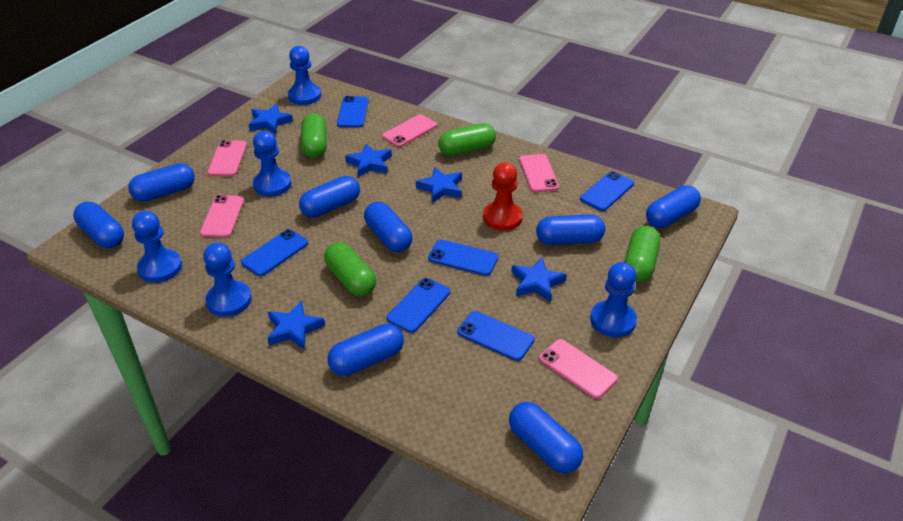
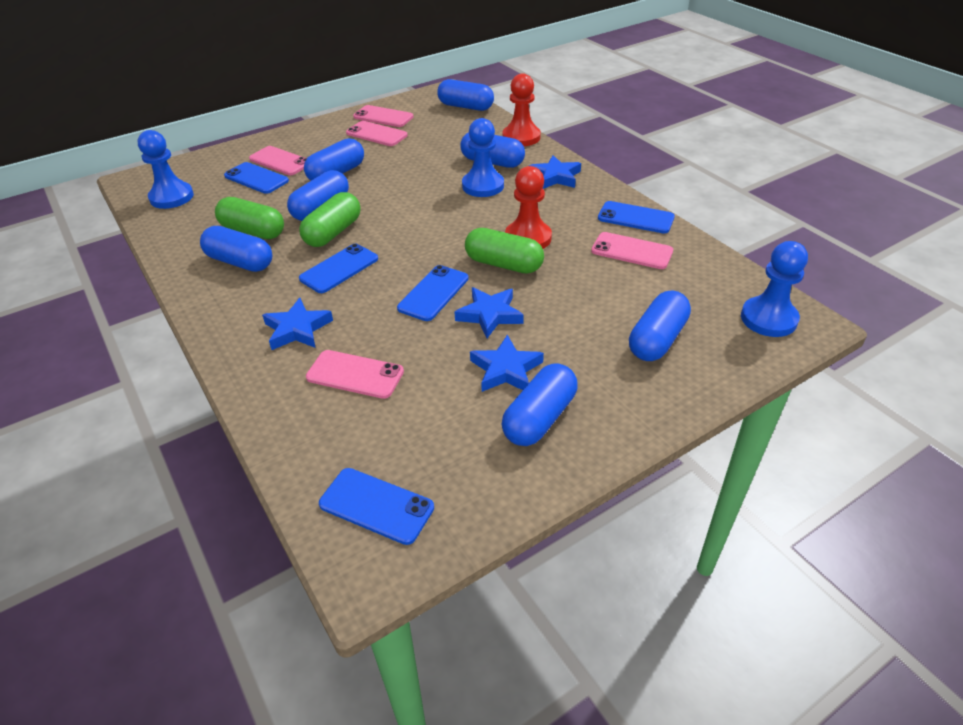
blue capsule: [73,202,124,248] [128,163,195,202] [299,176,360,218] [328,324,404,376] [364,202,412,252] [509,402,583,473] [536,214,605,245] [646,185,701,228] = 8 -> [200,226,272,272] [287,170,349,221] [304,138,364,181] [437,79,494,111] [460,132,525,168] [502,363,578,446] [629,290,691,361] = 7
blue pawn: [132,211,182,283] [203,243,252,317] [253,131,292,196] [288,46,321,105] [590,262,637,338] = 5 -> [138,130,194,209] [462,118,504,197] [741,241,808,337] = 3
blue phone: [241,229,308,276] [337,96,369,127] [386,278,450,333] [428,239,498,276] [457,311,535,361] [580,171,634,211] = 6 -> [224,162,289,194] [299,244,378,293] [319,468,434,545] [397,265,469,321] [598,201,675,234] = 5
blue star: [248,104,293,134] [267,301,325,349] [345,144,392,177] [416,167,462,203] [511,258,567,302] = 5 -> [262,298,333,350] [454,287,524,338] [470,335,544,392] [529,155,581,189] = 4
green capsule: [301,113,327,158] [324,242,376,296] [438,123,496,156] [625,226,660,282] = 4 -> [215,197,284,239] [299,192,361,247] [465,228,544,274] = 3
red pawn: [483,162,523,231] = 1 -> [503,73,541,146] [505,166,552,249] = 2

